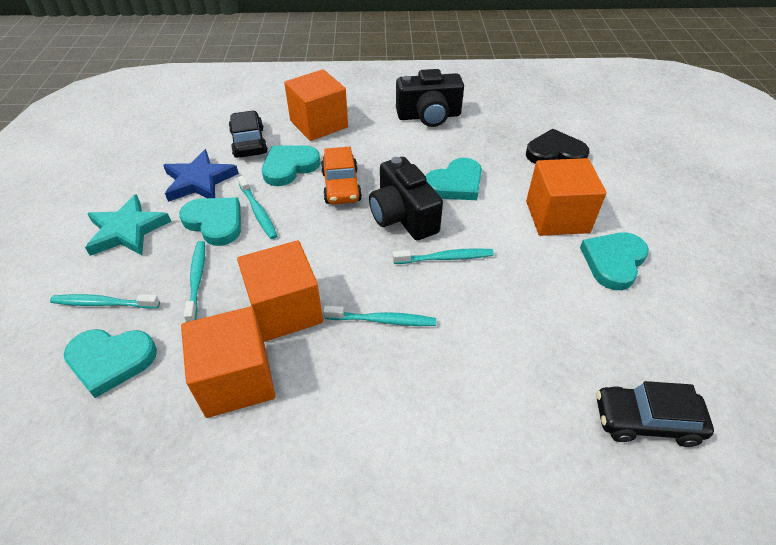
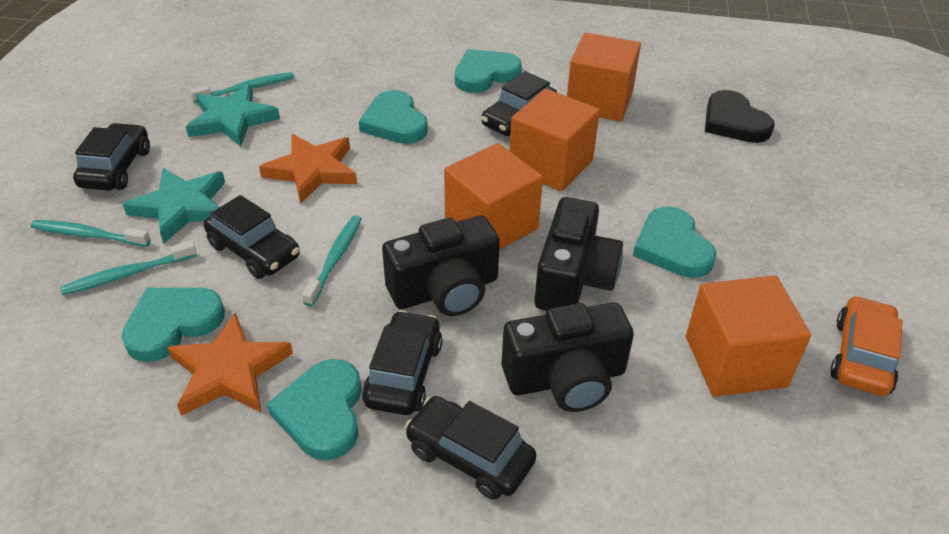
black camera: [369,157,443,240] [396,69,464,127] = 2 -> [382,216,500,316] [502,302,634,412] [534,197,623,311] = 3
black car: [229,110,268,158] [596,381,714,447] = 2 -> [73,123,150,190] [204,195,300,279] [362,310,442,415] [404,396,536,500] [481,71,557,136] = 5
blue star: [163,149,239,202] = 1 -> none = 0
orange star: none = 0 -> [167,312,293,416] [259,134,357,203] = 2
turquoise star: [85,194,171,256] = 1 -> [123,168,225,243] [186,84,280,146] = 2
turquoise toothbrush: [50,294,160,309] [184,241,205,322] [237,176,277,239] [323,306,436,326] [393,248,494,264] = 5 -> [31,220,151,247] [60,241,197,295] [190,72,295,102] [302,215,362,306] = 4

